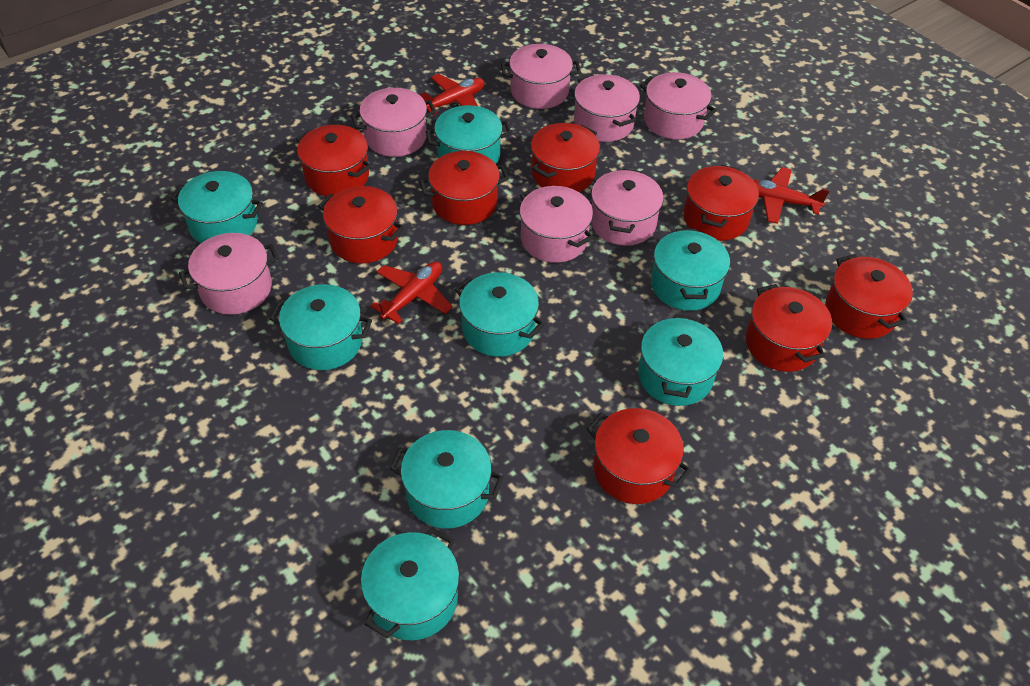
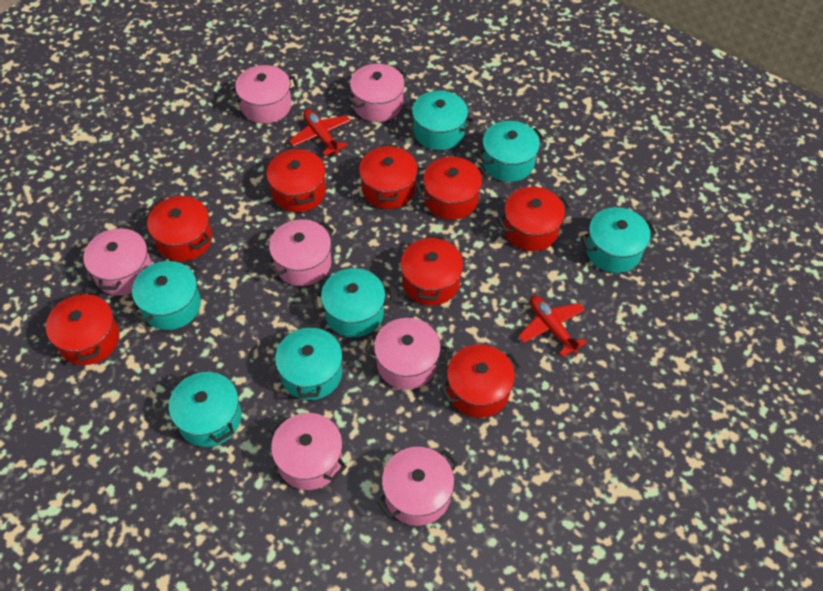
red plane: [370,261,453,324] [420,74,485,115] [753,167,830,224] = 3 -> [289,109,351,156] [518,296,587,357] = 2
turquoise pot: [171,171,263,243] [270,284,372,370] [361,528,460,640] [390,430,503,529] [425,105,511,164] [455,272,545,357] [638,314,723,406] [651,228,730,311] = 8 -> [131,260,201,330] [169,370,242,447] [275,324,343,400] [313,268,394,337] [406,91,475,150] [477,121,545,182] [580,207,657,273] = 7

